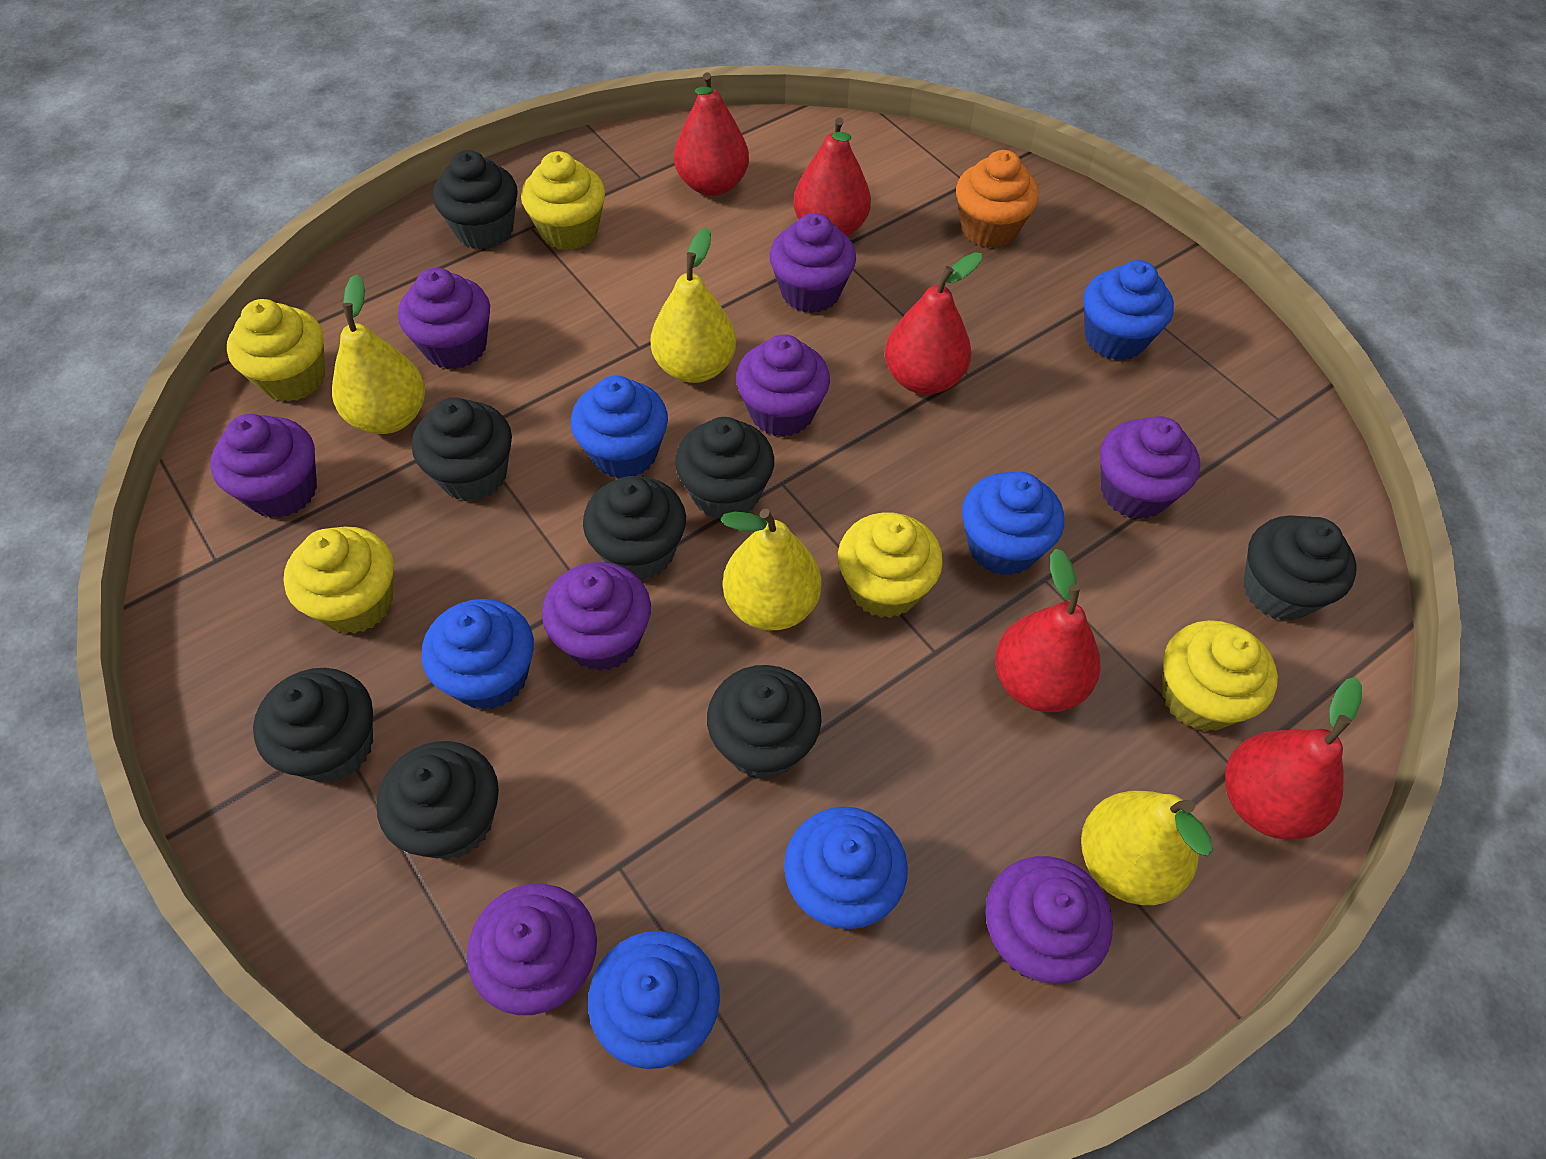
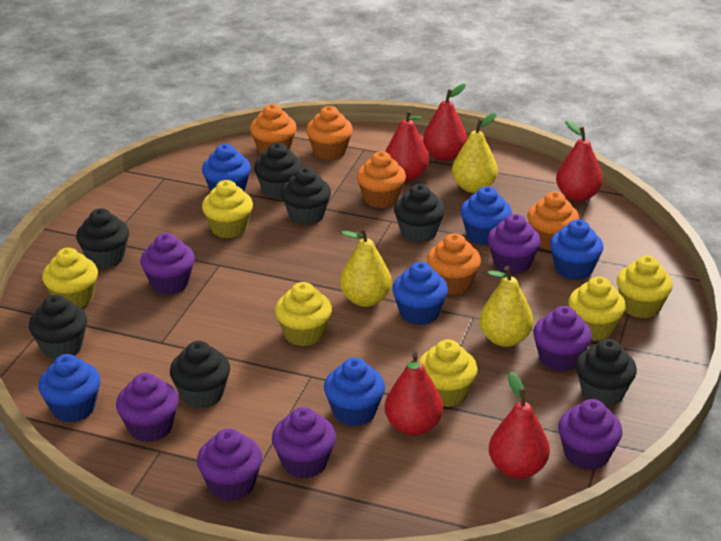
black cupcake: [253,668,373,783] [376,741,499,860] [412,397,512,501] [433,150,518,249] [583,476,686,580] [675,417,774,519] [707,665,822,779] [1243,515,1356,621] = 8 -> [29,295,87,360] [76,208,129,268] [170,341,230,409] [254,143,303,199] [281,167,331,225] [394,184,445,243] [576,339,637,406] = 7
orange cupcake: [956,150,1039,248] = 1 -> [250,104,297,155] [306,106,353,160] [357,151,406,208] [427,233,481,295] [527,191,579,251] = 5
purple cupcake: [211,414,317,518] [398,268,490,369] [467,884,597,1015] [542,562,651,671] [736,335,830,437] [769,213,856,313] [985,856,1113,984] [1100,416,1200,519] = 8 -> [116,373,179,442] [140,233,195,295] [197,428,263,501] [272,407,336,479] [488,214,541,274] [533,306,592,372] [558,399,623,470] = 7
yellow cupcake: [227,299,325,402] [284,526,393,634] [521,151,605,250] [838,512,943,618] [1162,620,1278,732] = 5 -> [42,248,98,308] [202,180,253,238] [275,282,332,346] [419,339,478,407] [569,276,626,341] [617,255,673,318] = 6
yellow pear: [332,274,425,434] [651,228,736,383] [720,509,822,630] [1081,791,1213,905] = 4 -> [340,228,392,307] [452,113,498,193] [479,266,533,347] = 3

